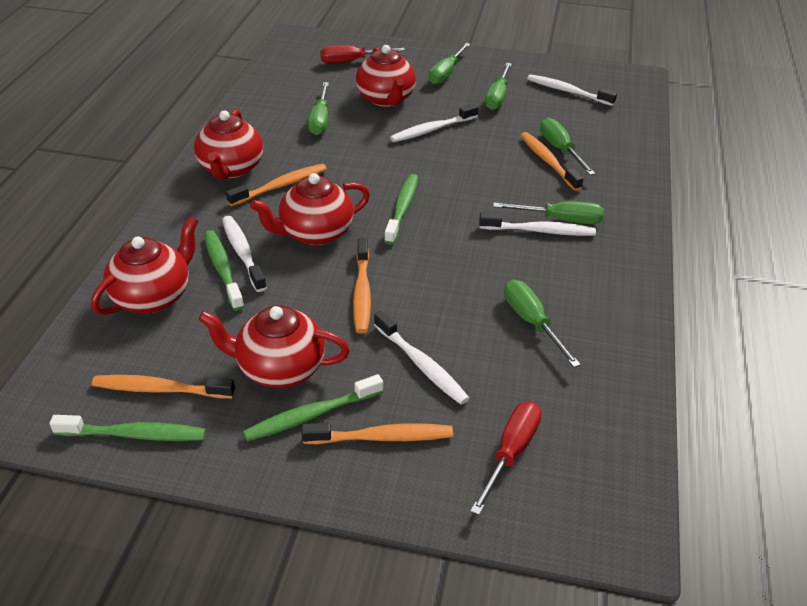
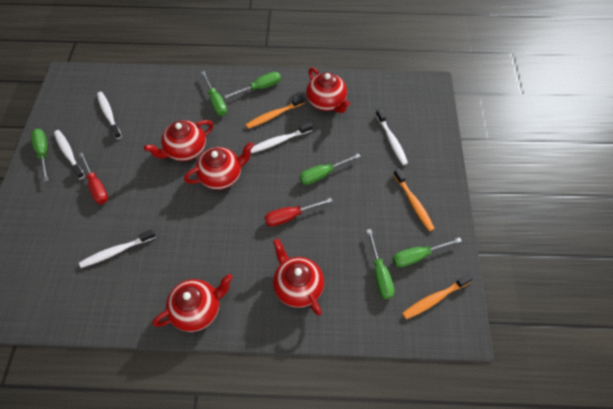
green toothbrush: [50,415,206,441] [204,230,244,311] [243,374,383,442] [384,174,418,245] = 4 -> none = 0
orange toothbrush: [92,375,235,399] [226,164,327,206] [301,423,453,445] [353,238,371,334] [520,132,583,191] = 5 -> [246,95,305,129] [393,168,435,231] [402,274,473,319] = 3

